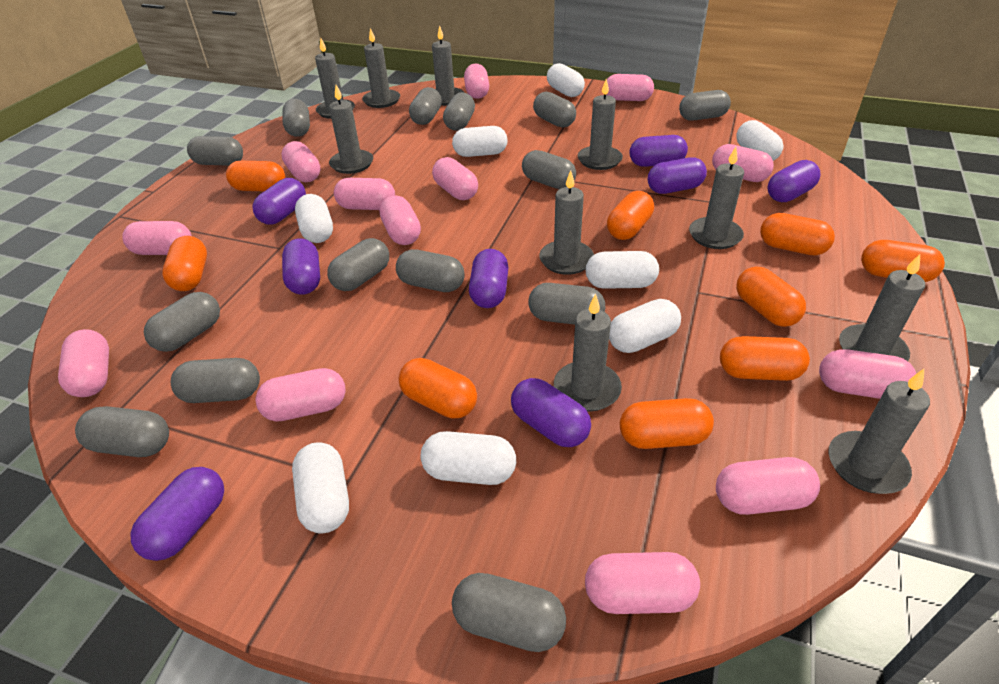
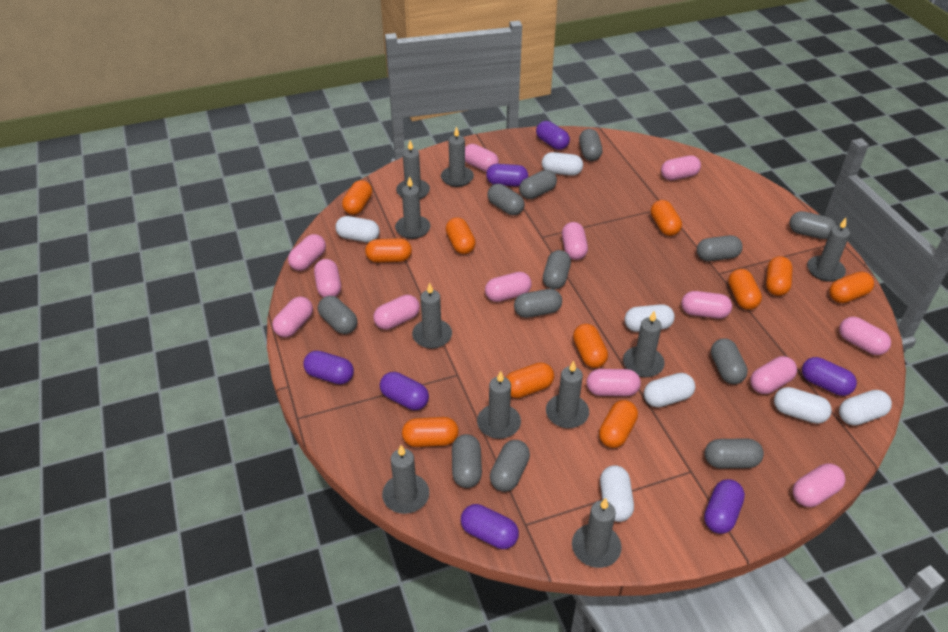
grey capsule: [75,406,169,457] [144,292,220,352] [171,358,260,403] [187,136,243,166] [282,99,310,137] [327,238,389,291] [396,249,465,292] [409,87,442,125] [443,92,475,131] [452,573,566,652] [522,150,576,189] [528,283,605,325] [533,92,576,128] [679,90,731,121] = 14 -> [318,296,358,334] [452,434,482,488] [487,184,524,215] [490,440,530,492] [514,289,562,318] [519,170,557,199] [543,250,571,289] [579,129,602,161] [697,235,743,261] [705,438,764,469] [711,338,748,384] [789,211,836,239] = 12
orange capsule: [162,236,207,291] [226,161,285,191] [399,358,477,418] [607,191,654,240] [620,398,714,449] [720,336,810,381] [736,266,806,327] [760,213,835,256] [861,240,945,282] = 9 -> [342,180,372,215] [365,238,412,263] [402,417,459,447] [446,217,476,254] [506,362,554,398] [573,324,608,368] [599,400,638,448] [651,200,682,236] [728,269,762,310] [766,256,793,296] [829,272,874,303] = 11
purple capsule: [130,467,224,561] [253,178,306,225] [282,238,320,295] [469,249,508,308] [511,378,591,447] [630,135,688,167] [648,157,707,194] [768,160,821,202] = 8 -> [303,351,354,384] [380,372,429,410] [461,504,519,549] [486,164,528,186] [536,121,570,150] [704,479,745,534] [802,357,857,396] = 7
white capsule: [292,442,349,533] [295,194,333,243] [420,431,516,485] [452,126,507,157] [547,63,585,97] [585,251,659,289] [609,299,681,353] [736,120,783,161] = 8 -> [336,216,380,242] [542,152,583,176] [600,465,634,522] [625,304,675,332] [644,373,695,407] [774,387,832,424] [839,390,892,426] = 7

